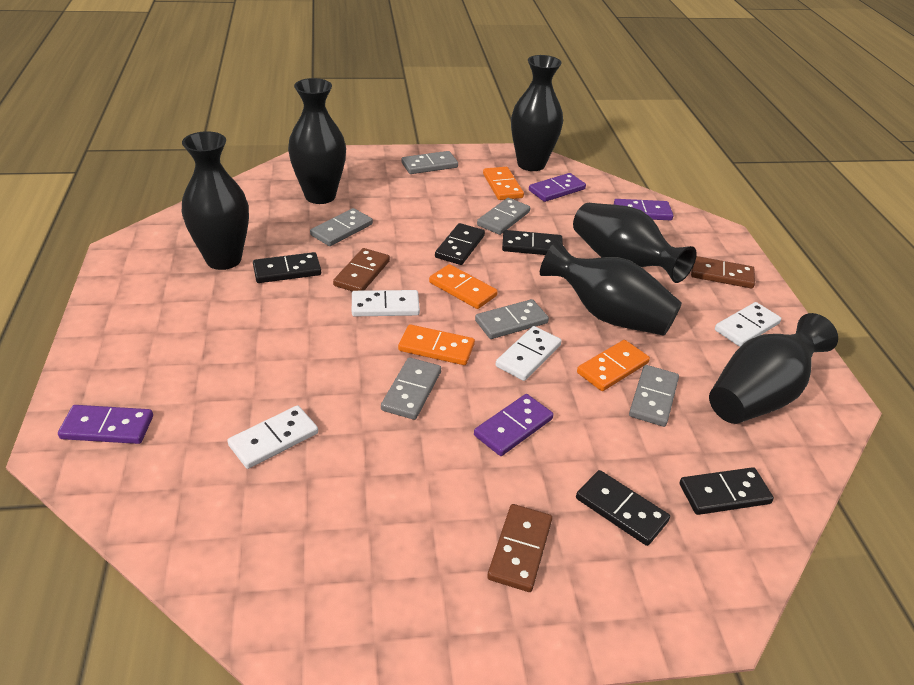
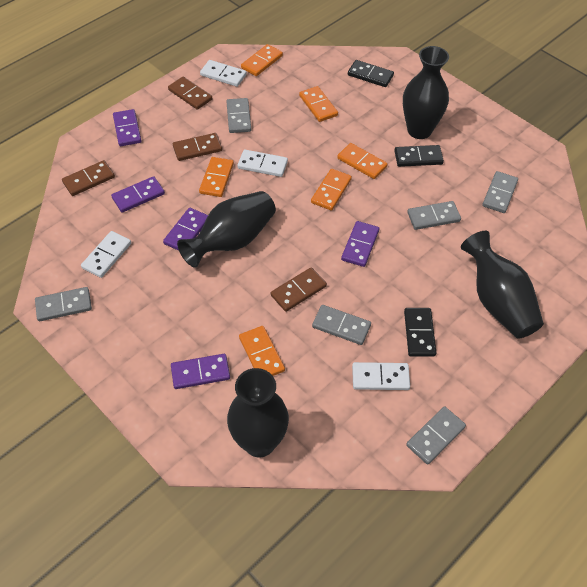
black domino: [253,252,321,283] [435,223,485,265] [502,230,563,255] [576,470,670,546] [679,467,774,515] = 5 -> [348,60,394,87] [394,145,444,167] [404,308,436,357] = 3
black vase: [182,131,249,270] [288,78,346,204] [511,55,563,171] [540,240,682,336] [573,203,697,283] [709,313,838,424] = 6 -> [177,191,276,268] [227,368,289,457] [403,46,449,139] [461,231,544,339] = 4
brown domino: [333,248,390,291] [487,504,552,592] [691,256,755,288] = 3 -> [62,160,115,196] [168,77,212,110] [173,133,222,161] [271,267,327,312] = 4
orange domino: [398,324,475,365] [429,264,498,309] [483,167,524,200] [577,340,650,391] = 4 -> [199,157,234,197] [239,326,285,376] [241,44,283,76] [299,86,338,122] [311,169,352,211] [337,143,387,179] = 6
purple domino: [58,405,153,444] [474,394,553,456] [529,173,586,202] [614,199,673,220] = 4 -> [111,176,165,213] [113,109,142,146] [163,208,208,251] [171,354,230,389] [341,221,379,267] = 5

